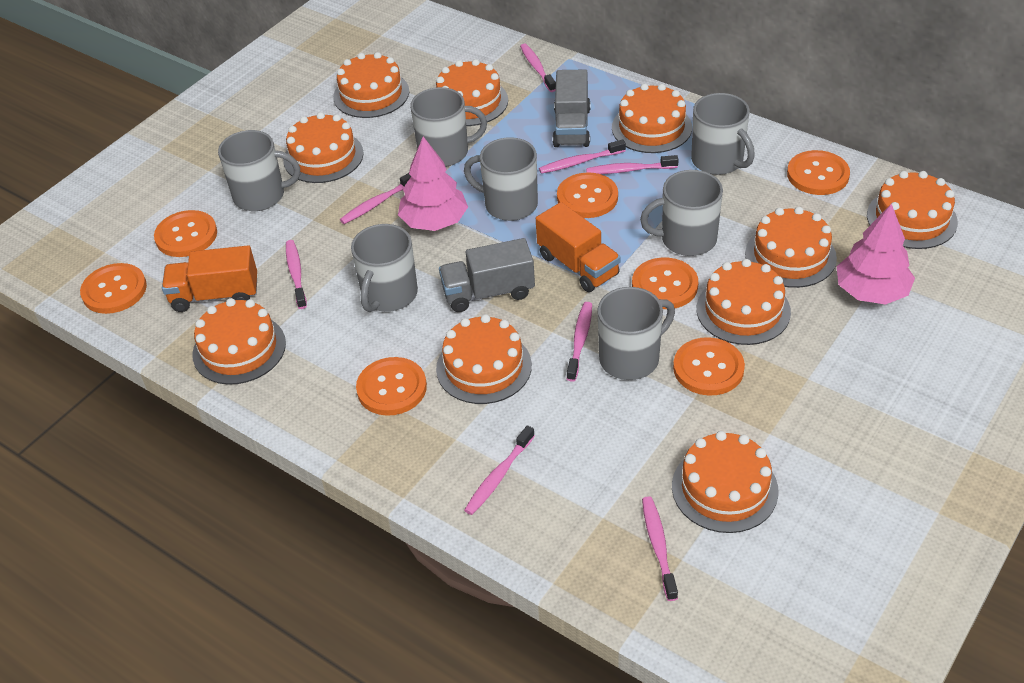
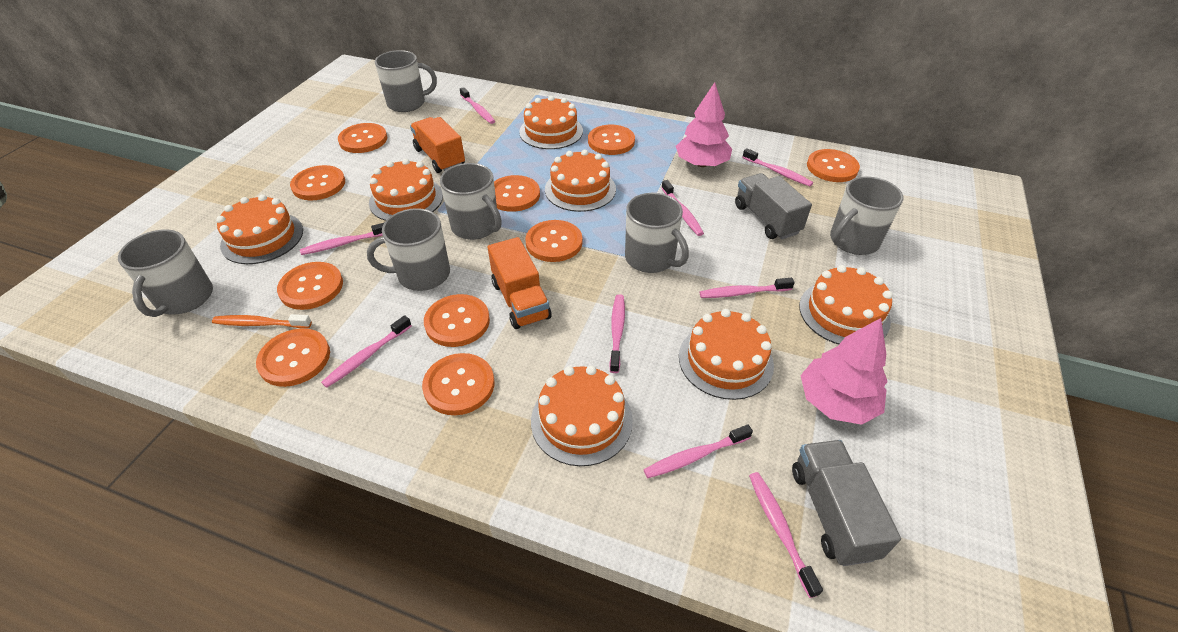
grey mug: [218,130,300,211] [351,224,418,312] [410,87,487,167] [464,137,538,221] [597,287,675,380] [640,170,723,256] [691,93,755,175] = 7 -> [118,229,213,317] [367,208,450,291] [375,50,437,112] [440,163,502,240] [625,193,689,273] [830,177,903,255] = 6
orange button: [80,263,147,314] [154,210,217,257] [356,357,427,416] [557,172,618,218] [632,258,698,309] [673,337,745,396] [787,150,850,195] = 7 -> [256,328,330,387] [277,262,343,310] [290,165,345,200] [338,123,387,153] [422,353,495,415] [424,294,490,347] [494,175,540,212] [525,220,582,262] [588,125,635,155] [807,149,860,182] = 10
orange cake: [192,298,286,385] [283,112,364,183] [333,52,409,118] [436,59,508,126] [436,314,532,404] [612,84,692,153] [672,431,779,533] [697,259,791,345] [745,207,837,288] [867,171,958,249] = 10 -> [216,194,303,264] [369,159,443,221] [519,96,583,149] [531,365,633,466] [545,150,616,212] [679,309,774,400] [799,265,893,344] = 7
orange toothbrush: none = 0 -> [212,314,312,328] = 1
pink toothbrush: [286,240,307,309] [340,173,411,224] [464,425,535,515] [520,43,556,92] [539,140,626,174] [567,302,592,382] [586,155,679,174] [642,496,678,601] = 8 -> [300,223,384,255] [321,315,412,388] [460,87,495,124] [609,294,625,373] [643,425,753,478] [661,180,704,236] [700,278,795,298] [742,148,813,186] [749,472,823,598] = 9

